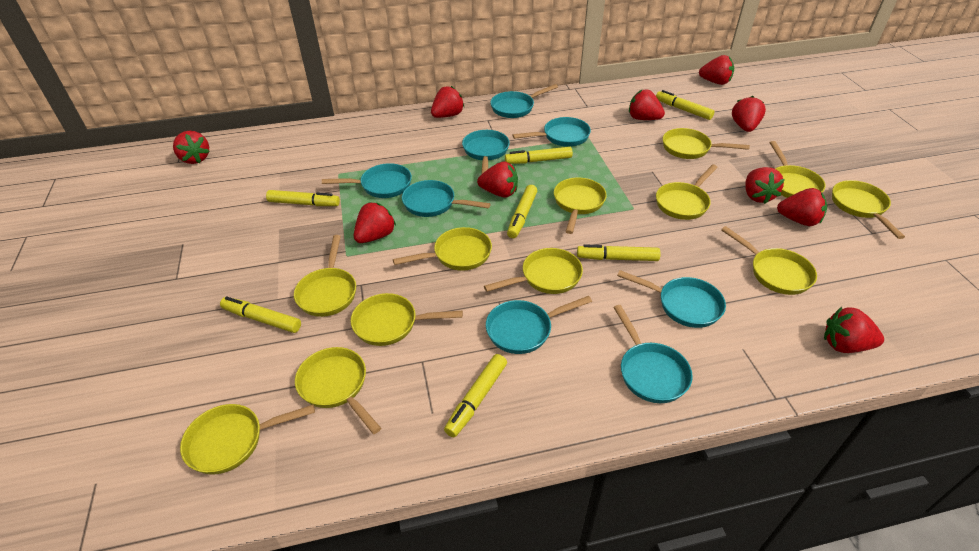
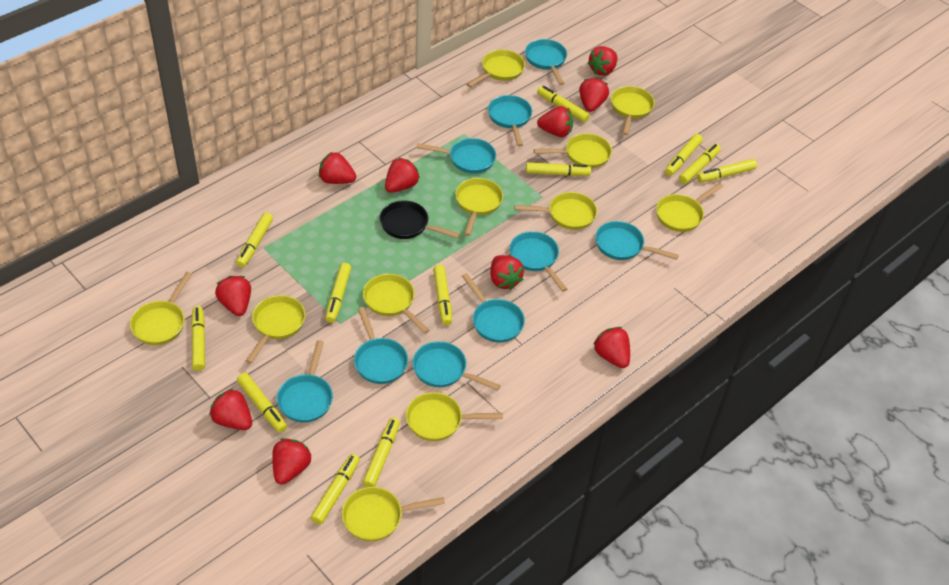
black pan: none = 0 -> [380,200,460,239] = 1
turquoise pan: [322,163,412,198] [402,180,490,217] [462,130,510,174] [486,296,592,354] [490,84,558,118] [513,117,591,147] [613,305,693,403] [617,270,726,328] = 8 -> [277,340,333,423] [354,307,408,384] [412,341,501,391] [416,138,496,174] [462,273,525,343] [488,95,532,147] [509,231,567,292] [525,39,567,85] [595,221,679,260] = 9
yellow marker: [220,296,301,333] [266,190,340,206] [444,354,507,437] [505,147,573,164] [507,185,537,238] [577,244,661,261] [656,90,715,120] = 7 -> [191,306,205,371] [236,213,273,268] [237,373,287,433] [311,454,360,525] [325,263,351,323] [362,418,400,487] [433,265,452,325] [526,163,591,176] [537,86,590,122] [665,134,703,176] [679,144,721,184] [697,159,757,182] = 12
yellow pan: [180,404,315,475] [294,235,356,317] [295,347,381,434] [351,293,463,346] [393,227,492,271] [484,248,583,294] [554,178,607,234] [656,164,718,220] [663,128,750,159] [721,226,817,295] [770,141,826,198] [832,180,905,239] = 12 -> [130,272,192,345] [246,295,305,364] [342,487,445,541] [363,274,430,334] [406,392,503,441] [455,178,503,236] [466,50,525,87] [514,192,597,230] [534,133,612,168] [611,86,655,135] [656,183,723,232] = 11

